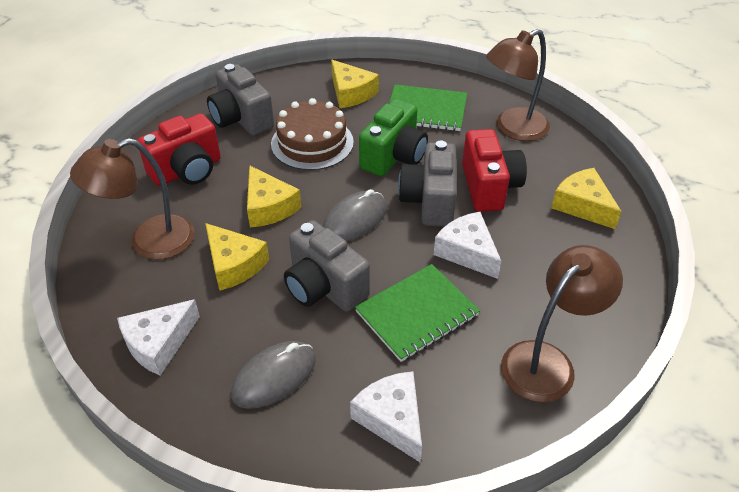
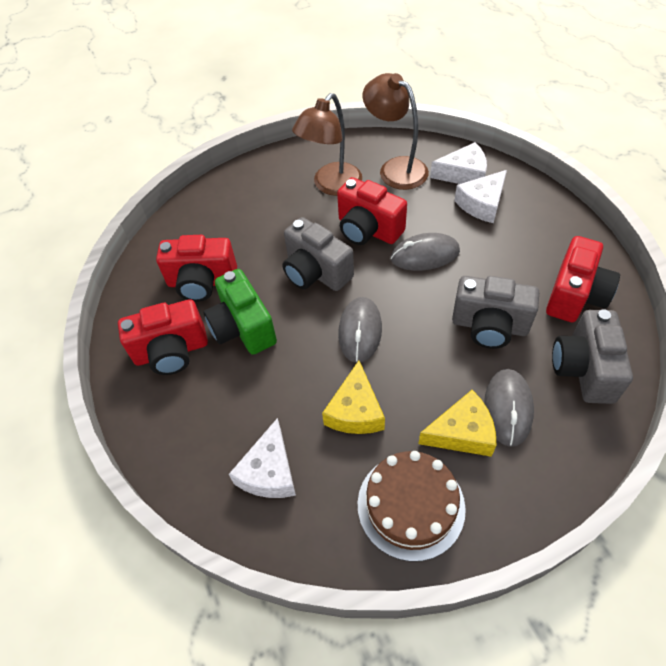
brown lamp: [70,138,195,260] [486,29,550,141] [501,245,623,402] = 3 -> [292,93,362,196] [363,73,429,190] = 2
green notebook: [355,264,480,362] [389,84,467,131] = 2 -> none = 0
grey mouse: [231,341,316,409] [323,189,387,241] = 2 -> [338,297,382,363] [391,233,460,271] [484,369,534,447] = 3
red camera: [137,114,221,186] [462,129,527,212] = 2 -> [118,299,208,375] [156,235,237,302] [337,177,407,245] [546,236,620,322] = 4
yellow cheese: [205,223,269,291] [247,165,301,228] [331,60,379,108] [551,168,622,229] = 4 -> [322,361,385,434] [418,390,496,457] = 2

